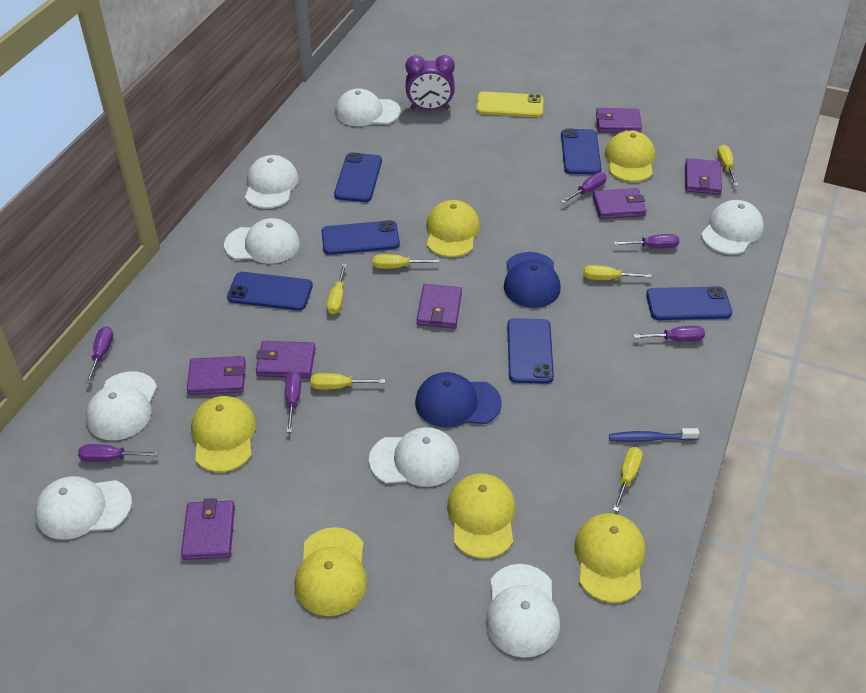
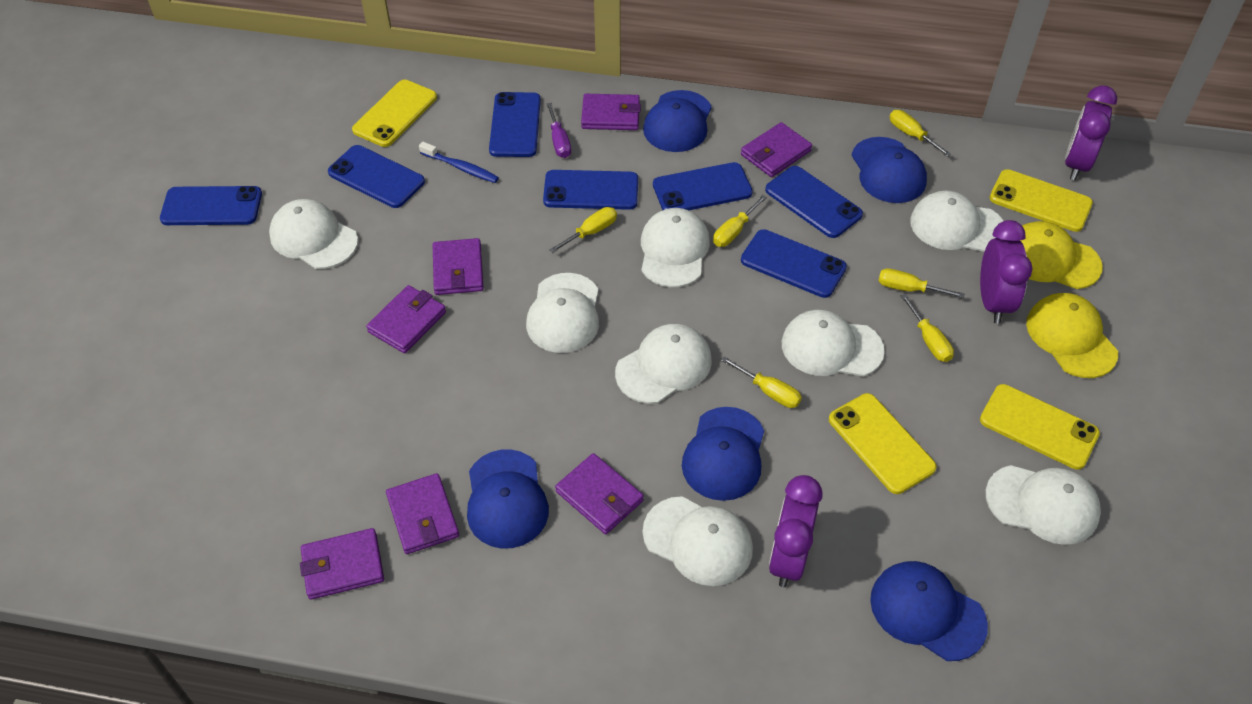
blue cap: [415,372,502,428] [504,252,561,308] = 2 -> [467,449,549,549] [643,90,712,152] [682,407,764,501] [851,137,927,203] [870,561,988,661] = 5
blue phone: [227,272,313,311] [322,220,400,255] [334,152,382,202] [507,318,554,384] [561,129,602,174] [646,286,732,320] = 6 -> [160,186,262,225] [328,145,425,208] [489,92,541,157] [543,170,638,210] [653,162,753,211] [741,229,847,298] [765,166,863,238] = 7
purple clock: [405,55,455,110] = 1 -> [769,475,822,587] [980,220,1032,324] [1065,85,1117,181] = 3
purple screwdriver: [78,444,158,462] [86,326,113,383] [285,371,301,432] [561,172,607,203] [614,234,679,248] [634,326,705,342] = 6 -> [546,103,571,158] = 1
yellow cap: [191,396,256,472] [295,527,367,616] [426,200,480,257] [447,473,515,559] [574,513,645,603] [605,131,655,182] = 6 -> [1020,221,1103,289] [1026,293,1118,378] = 2
yellow phone: [476,91,544,117] = 1 -> [352,80,437,147] [829,393,937,494] [980,384,1100,470] [990,169,1093,232] = 4

